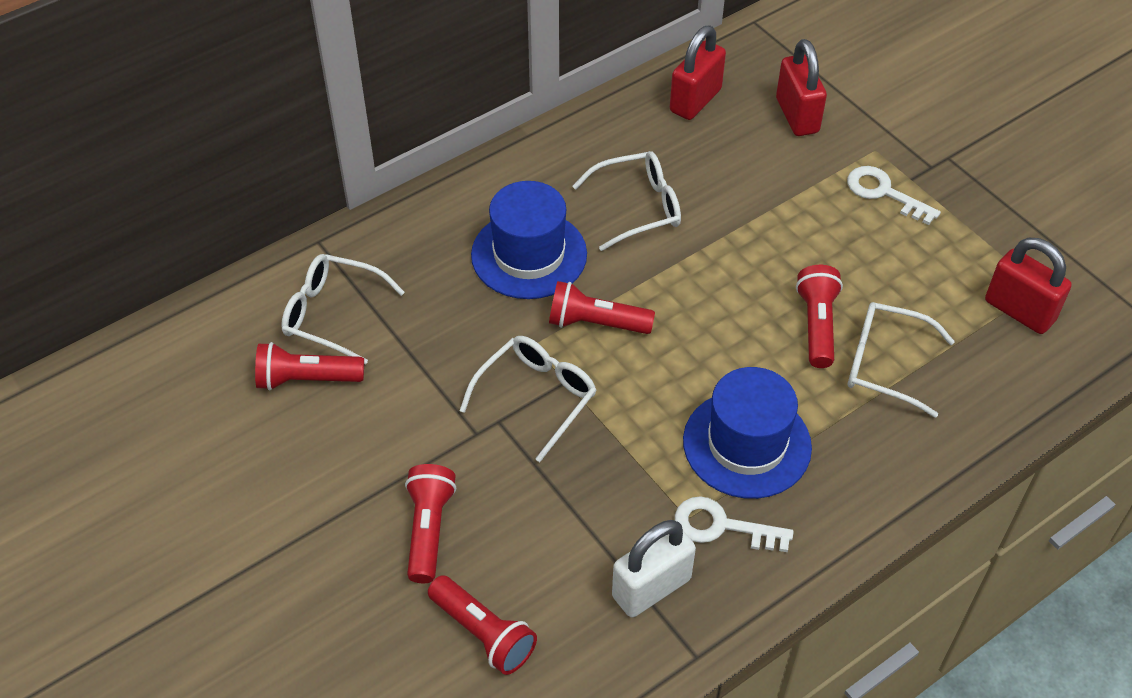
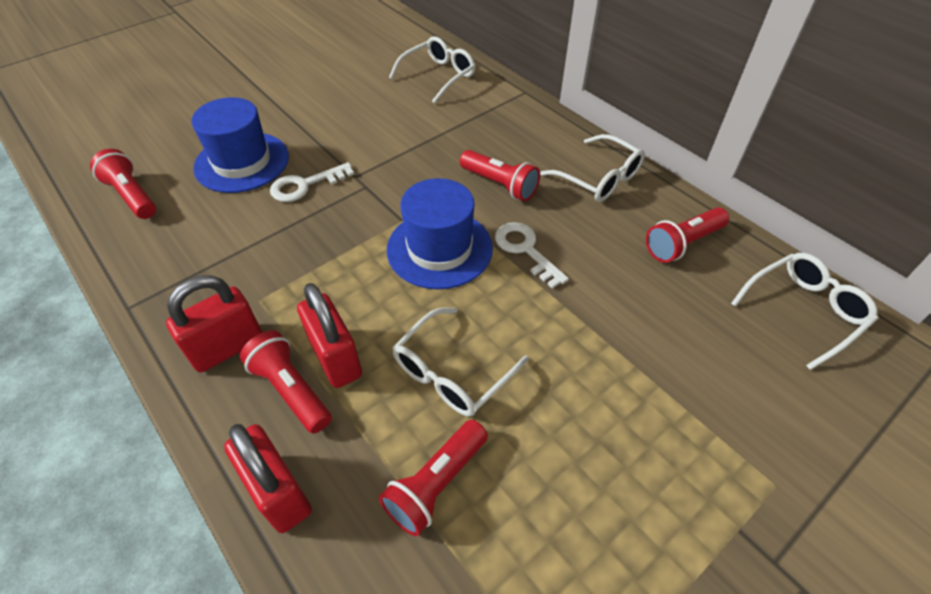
white padlock: [612,520,696,617] = 1 -> none = 0

